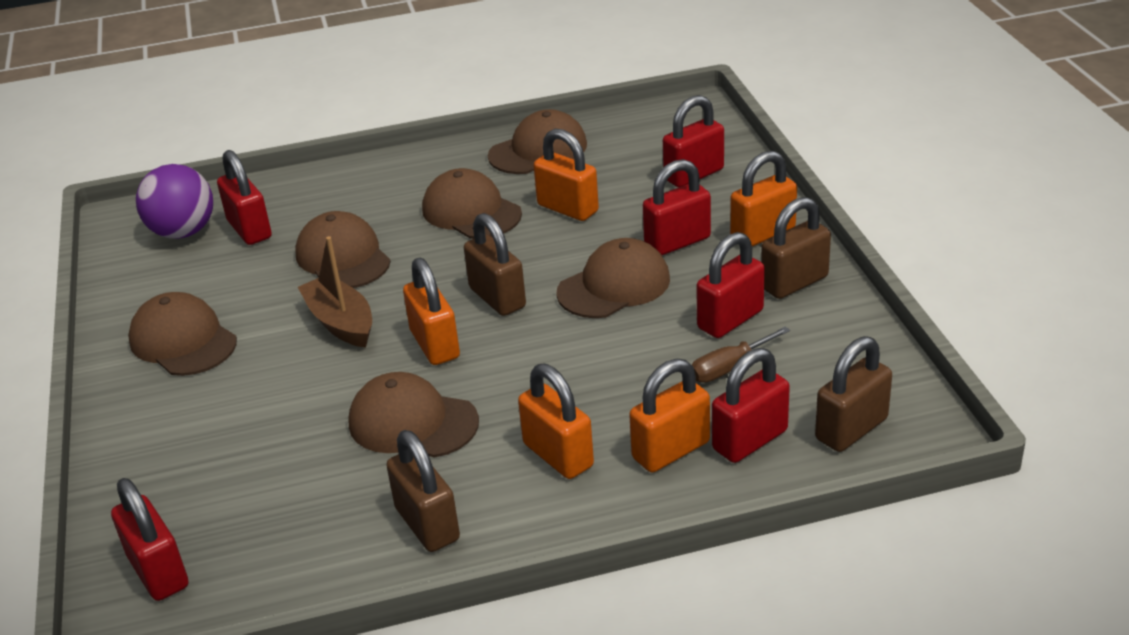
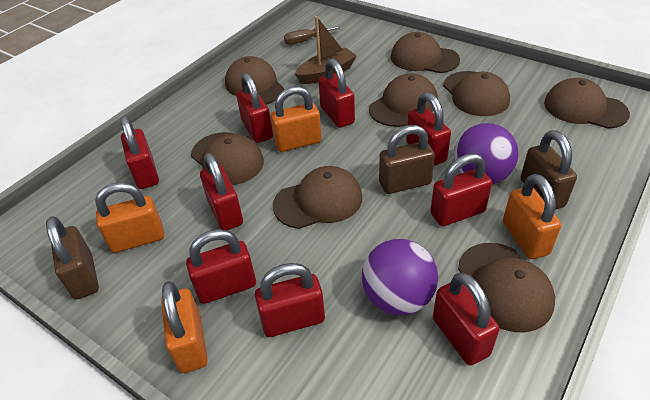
brown cap: [128,292,237,376] [296,211,391,288] [348,372,479,458] [422,168,522,239] [488,109,587,174] [556,238,670,318] = 6 -> [191,132,264,185] [225,56,284,104] [273,166,362,229] [369,73,438,127] [391,32,460,73] [443,71,510,116] [458,243,555,332] [544,78,630,129] = 8
brown padlock: [386,430,460,552] [464,213,526,316] [761,197,831,299] [815,336,892,452] = 4 -> [46,216,99,300] [379,125,435,194] [520,130,577,209] = 3
orange padlock: [403,258,460,365] [518,364,594,479] [534,128,599,221] [629,359,710,472] [730,151,797,246] = 5 -> [95,182,164,253] [161,281,208,373] [270,86,322,152] [503,174,562,259] = 4
purple ball: [136,164,213,239] = 1 -> [362,239,438,315] [454,123,518,184] = 2
red padlock: [111,478,188,601] [217,150,272,245] [643,159,711,255] [663,95,724,187] [696,232,765,338] [712,348,790,463] = 6 -> [121,116,159,189] [186,229,256,304] [200,153,243,230] [236,73,273,143] [255,263,325,337] [318,58,355,128] [406,92,451,166] [430,153,492,226] [433,272,500,366] = 9

